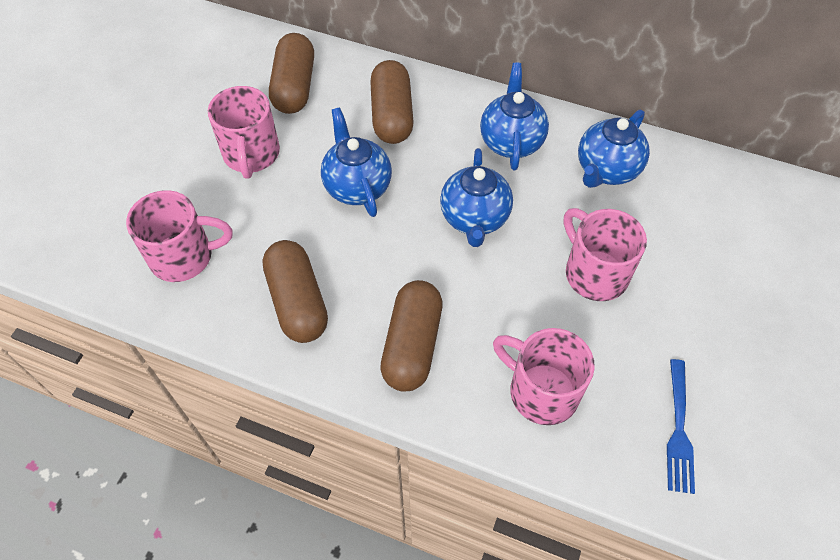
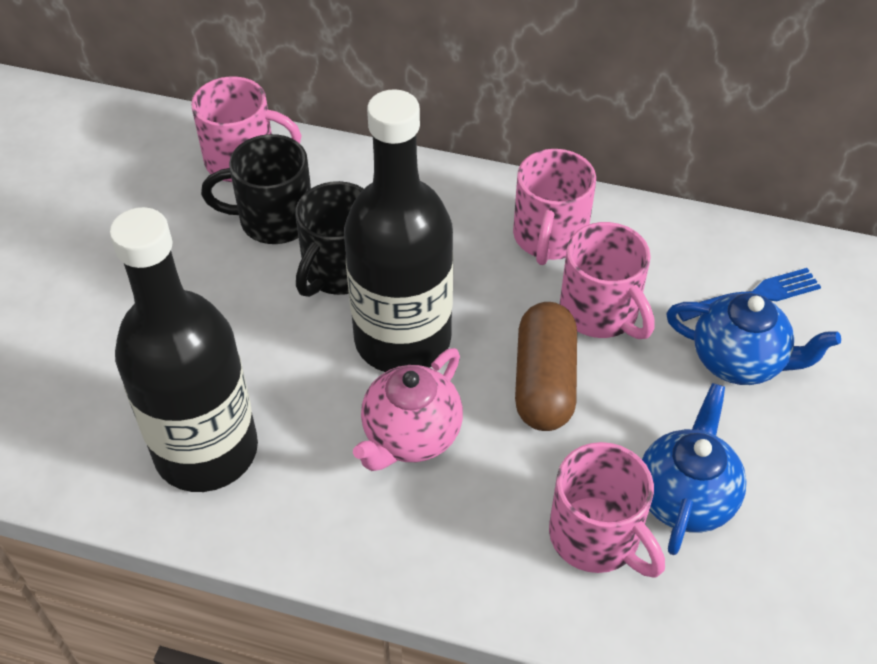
black bottle: none = 0 -> [110,207,258,492] [344,89,453,372] = 2
black mug: none = 0 -> [201,134,311,244] [295,181,364,297] = 2
blue teapot: [321,107,392,217] [440,148,513,247] [480,63,549,171] [578,109,650,188] = 4 -> [642,383,747,555] [666,293,841,385] = 2
brown capsule: [263,240,328,343] [269,33,314,114] [370,60,414,144] [380,280,442,392] = 4 -> [515,302,577,431] = 1
pink teapot: none = 0 -> [353,348,463,471] = 1

